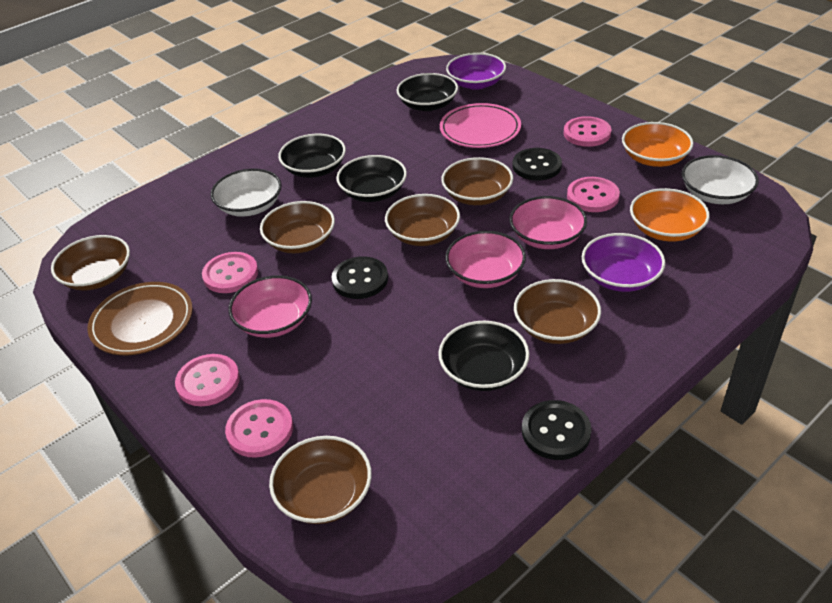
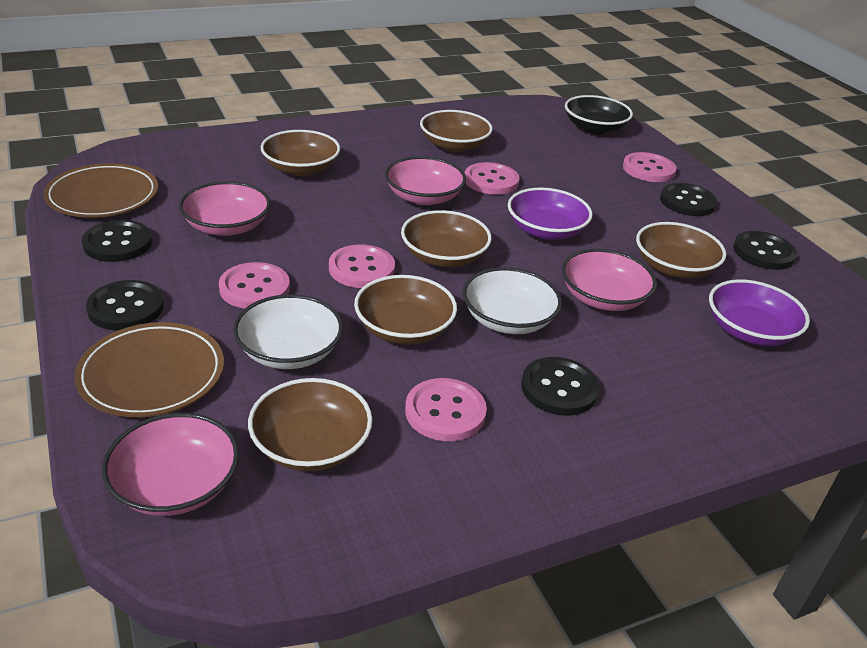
black bowl: [278,134,346,178] [336,155,407,202] [396,73,458,111] [438,321,529,391] = 4 -> [565,95,633,134] = 1
black button: [332,256,388,299] [513,148,562,181] [522,400,592,460] = 3 -> [82,220,152,262] [86,280,164,330] [521,357,600,416] [660,183,718,216] [733,231,797,270] = 5
brown plate: [87,282,193,355] = 1 -> [43,163,158,218] [74,322,224,417] = 2
orange bowl: [622,122,693,167] [630,188,710,242] = 2 -> none = 0
pink bowl: [229,275,312,338] [445,231,526,288] [509,196,587,249] = 3 -> [102,413,239,516] [179,181,271,236] [385,156,466,205] [561,249,657,311] = 4
pink plate: [440,103,521,148] = 1 -> none = 0

